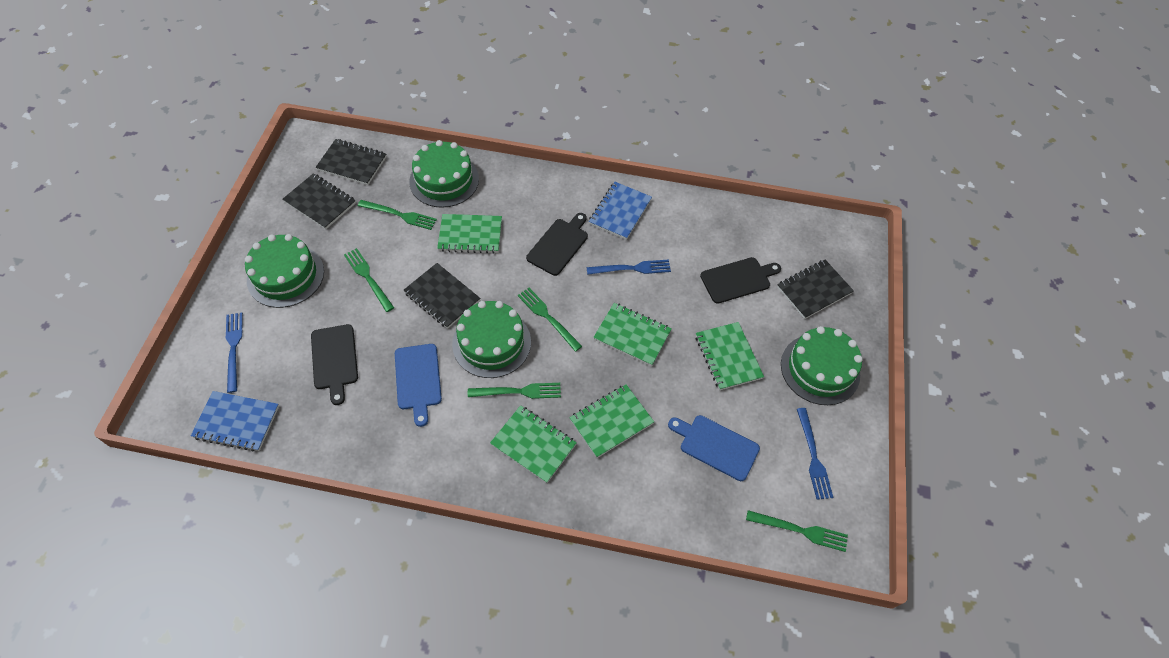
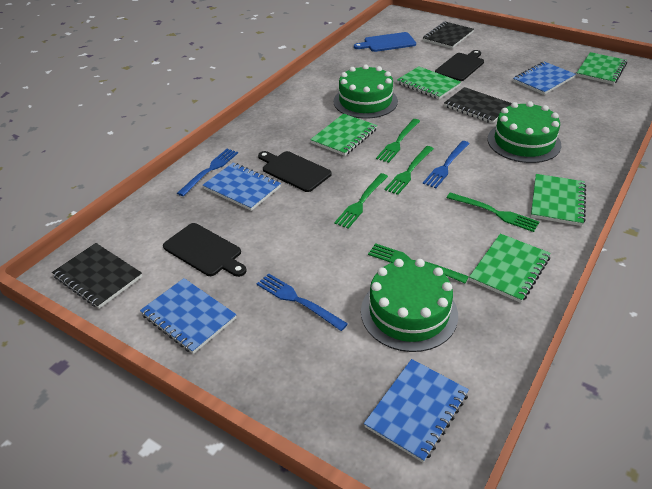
black notebook: [283,173,356,229] [316,139,387,185] [404,263,480,329] [777,260,854,319] = 4 -> [52,243,142,309] [423,22,474,49] [444,87,512,124] = 3
blue cutting board: [395,344,442,427] [668,415,760,481] = 2 -> [354,32,416,52] = 1
blue notebook: [191,391,279,451] [589,182,652,240] = 2 -> [140,278,237,354] [203,163,281,211] [364,359,469,463] [513,62,576,95] = 4
green cake: [245,234,324,308] [409,140,479,208] [452,301,531,378] [781,326,863,405] = 4 -> [334,64,398,119] [361,259,458,352] [487,101,561,163] = 3

